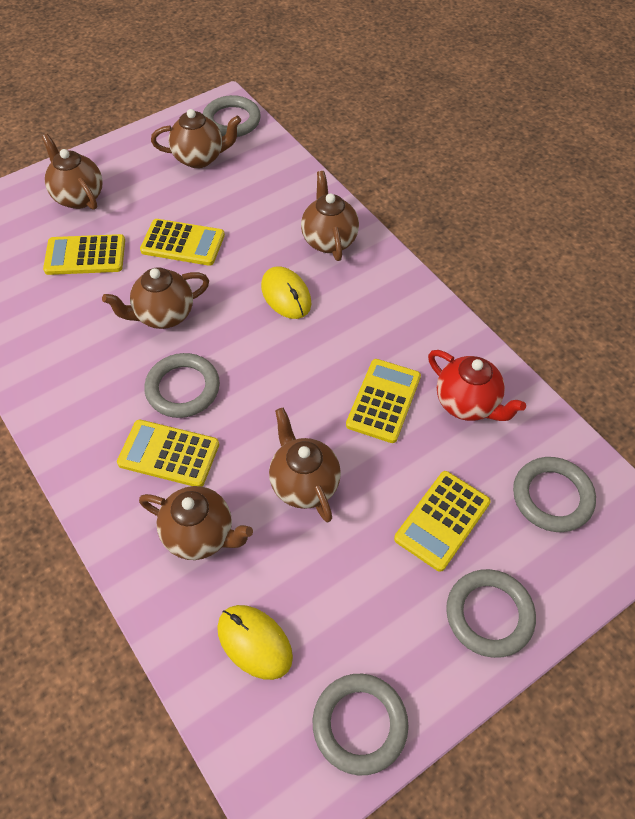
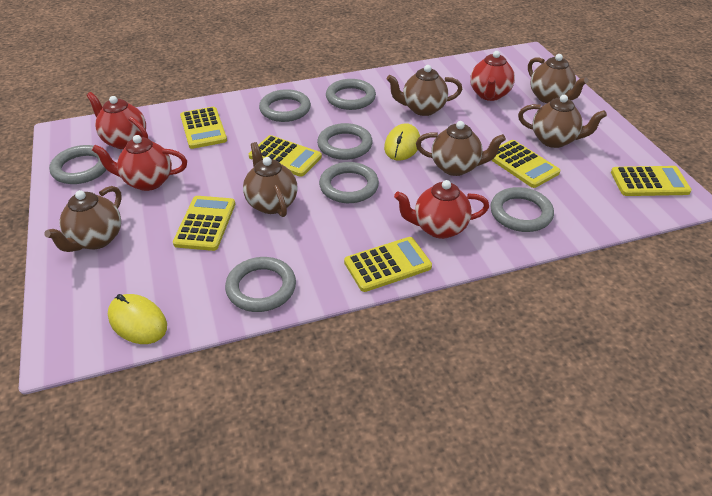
grey ring: [144,353,220,418] [203,95,261,137] [313,674,409,775] [446,569,536,658] [513,457,596,532] = 5 -> [49,145,106,184] [225,257,296,312] [259,89,311,122] [317,123,373,160] [319,162,379,203] [326,79,376,110] [490,187,554,232] = 7
red teapot: [428,350,526,421] = 1 -> [86,92,148,149] [92,135,187,191] [394,180,489,239] [470,51,515,101] = 4
yellow calculator: [43,234,125,275] [117,420,219,486] [140,219,225,266] [346,359,421,443] [394,471,491,572] = 5 -> [173,196,235,251] [180,107,227,149] [249,135,322,177] [344,237,432,292] [491,140,560,188] [611,166,692,196] = 6

